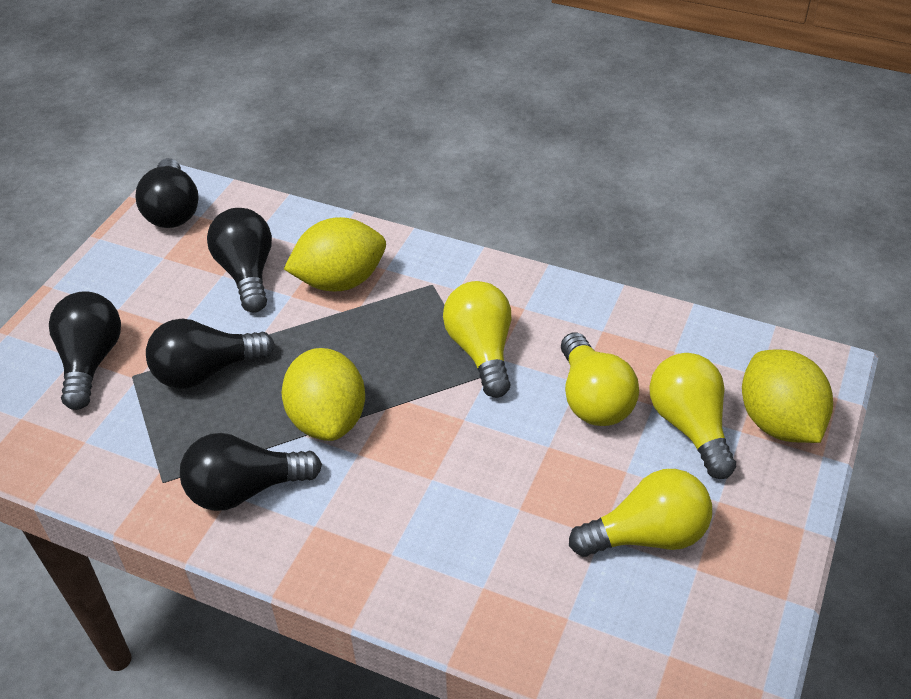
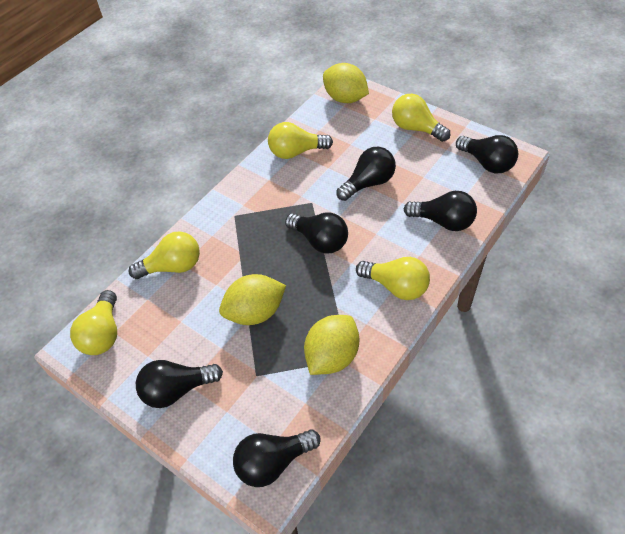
black light bulb: [49,291,121,410] [136,158,199,228] [146,319,275,389] [180,433,322,511] [207,208,272,313] = 5 -> [136,360,223,408] [233,429,321,487] [285,212,348,253] [336,147,396,201] [404,191,477,231] [456,135,518,174] = 6
yellow light bulb: [443,281,511,398] [561,332,639,426] [569,469,712,557] [649,353,736,479] = 4 -> [70,290,117,355] [129,231,200,279] [268,122,333,159] [356,257,430,300] [392,94,450,142] = 5

